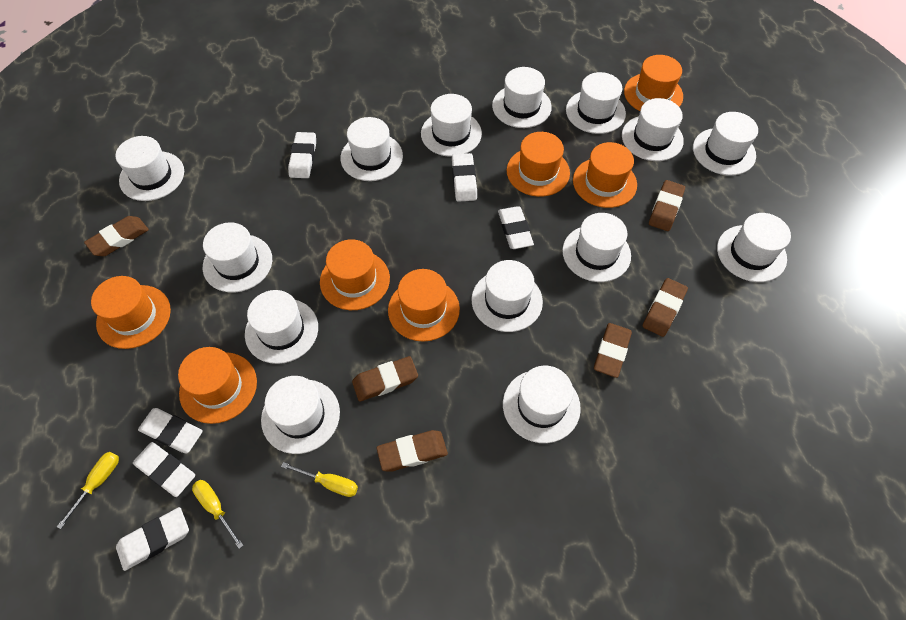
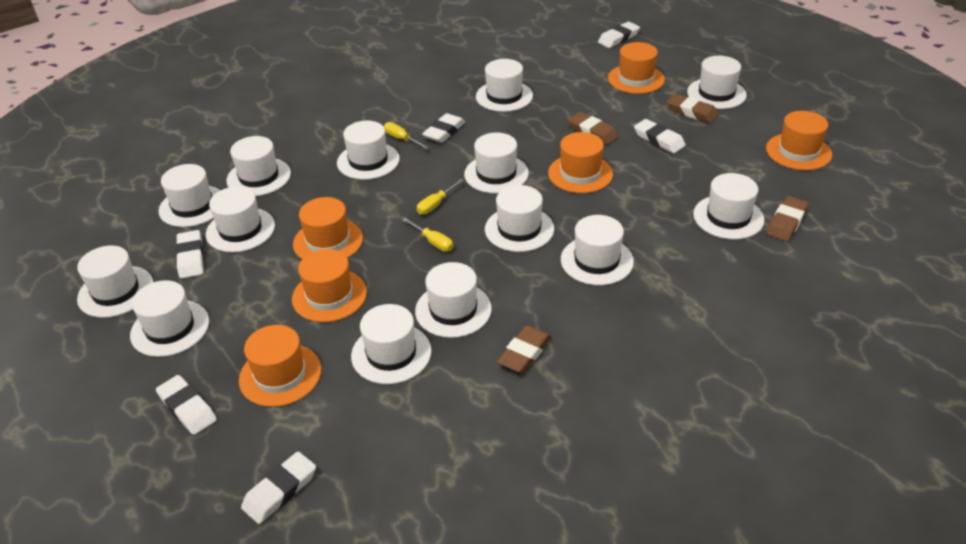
brown eraser: [84,216,149,256] [352,356,418,402] [376,430,448,472] [594,323,632,378] [643,278,688,337] [649,180,685,231] = 6 -> [497,325,552,373] [568,112,619,145] [667,94,719,123] [766,196,809,242] = 4
orange hat: [91,276,171,349] [178,347,257,424] [320,239,390,310] [388,269,460,342] [507,132,570,197] [573,142,637,208] [624,55,683,111] = 7 -> [239,325,321,407] [292,249,367,322] [293,197,363,259] [548,132,613,193] [608,42,665,94] [766,111,832,170] = 6

